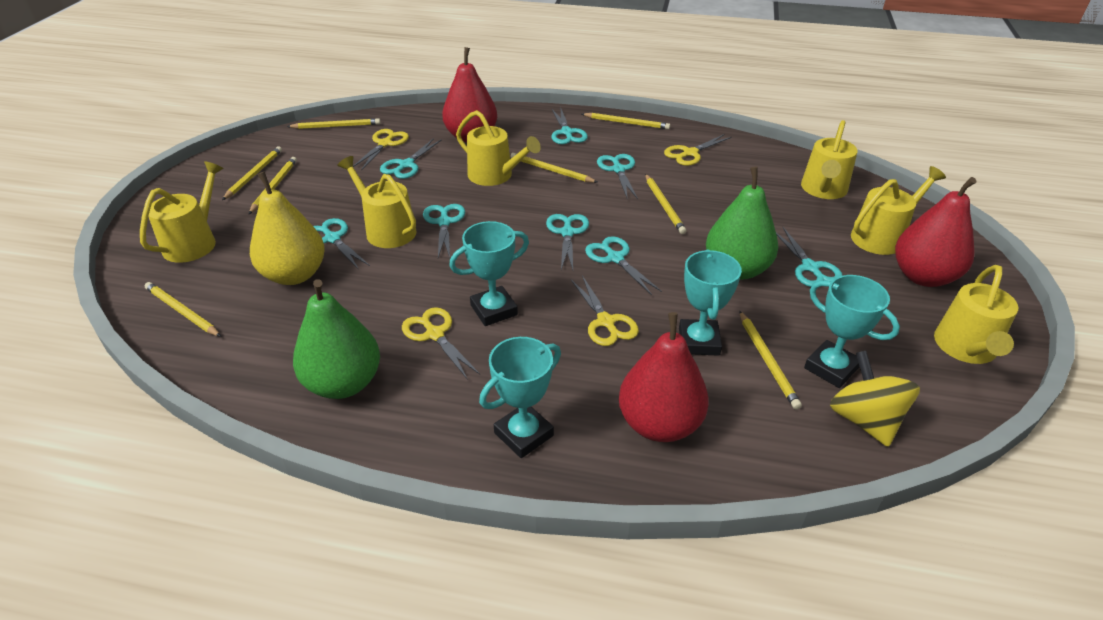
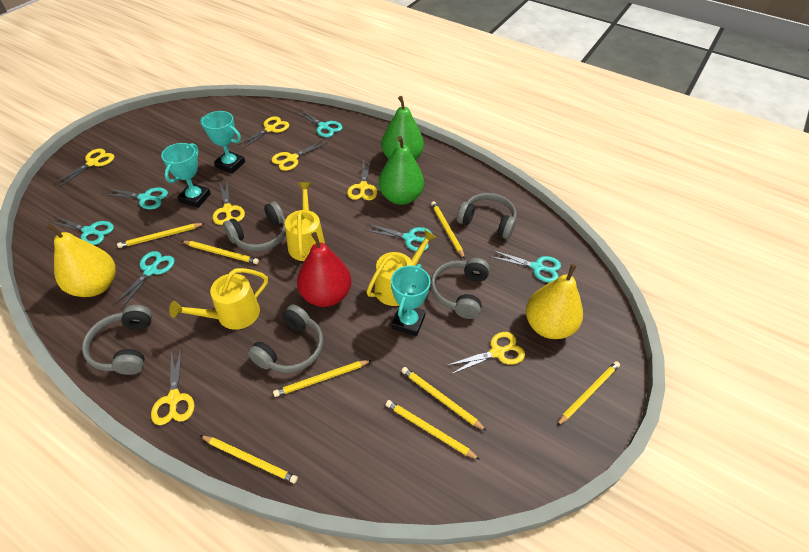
grey headphones: none = 0 -> [82,305,152,375] [223,201,286,252] [248,305,323,373] [430,258,490,319] [457,193,517,239] = 5
red pear: [442,47,497,143] [619,312,709,442] [895,177,977,287] = 3 -> [297,232,351,307] = 1
turquoise scissors: [313,218,370,270] [380,138,442,179] [423,204,465,258] [546,214,589,270] [551,106,588,144] [585,236,662,295] [597,154,638,199] [776,227,843,287] = 8 -> [49,215,114,245] [102,187,168,209] [113,251,175,309] [295,109,342,137] [364,224,432,251] [491,250,561,283] = 6
turquoise trophy: [449,221,529,326] [479,337,561,458] [679,249,742,356] [804,275,900,388] = 4 -> [161,143,211,208] [200,111,245,174] [391,264,431,336] = 3
yellow pear: [250,172,325,285] = 1 -> [46,223,116,297] [526,264,583,339] = 2
yellow scissors: [353,129,409,170] [402,307,480,380] [571,275,639,346] [664,134,732,166] = 4 -> [53,149,114,188] [151,346,194,425] [213,181,245,225] [238,116,289,149] [271,140,328,171] [347,159,377,200] [446,332,525,375] = 7
yellow spinning top: [830,351,920,447] = 1 -> none = 0
yellow watering can: [140,161,224,263] [337,156,417,248] [456,110,541,186] [801,120,857,199] [851,166,946,255] [934,265,1018,364] = 6 -> [169,268,268,330] [285,182,325,261] [367,230,437,306] = 3

